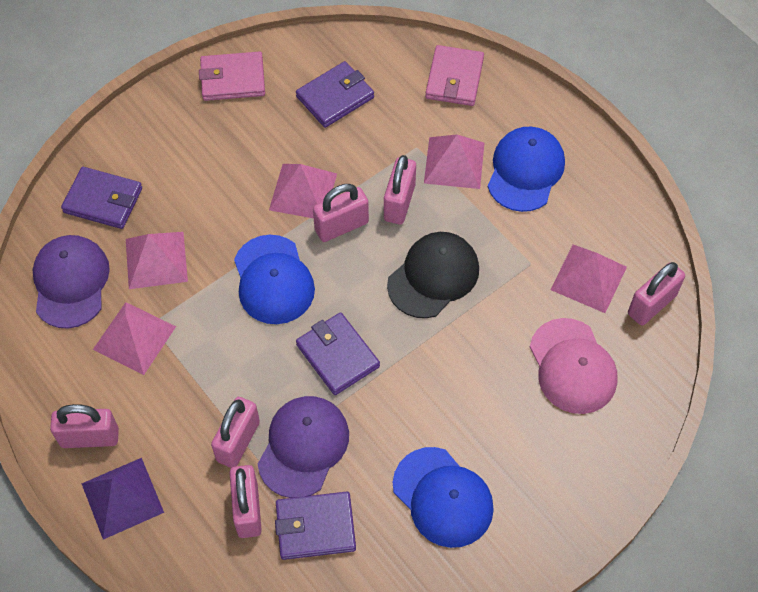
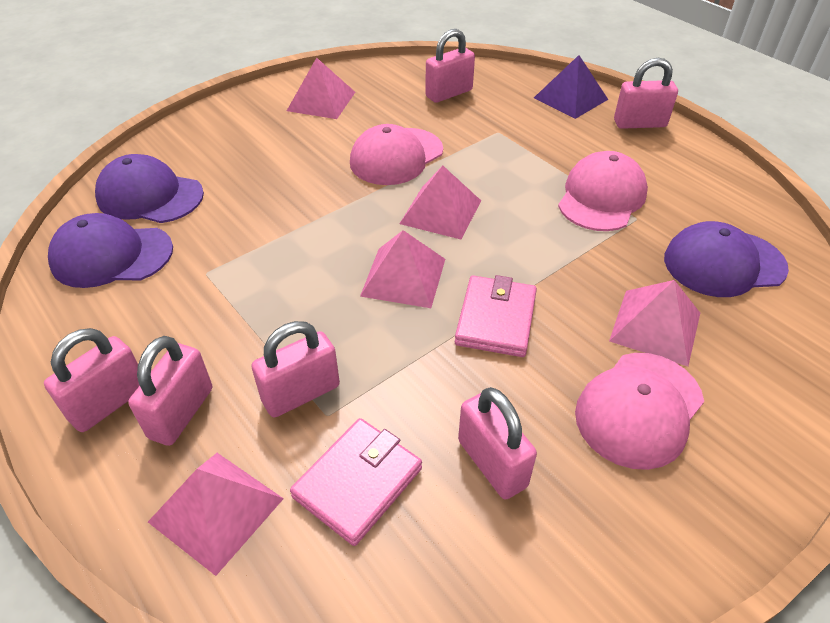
black cap: [387,232,479,318] = 1 -> none = 0
blue cap: [234,235,315,324] [393,447,494,548] [488,127,565,212] = 3 -> none = 0
pink cap: [530,318,618,414] = 1 -> [350,124,443,185] [558,151,648,231] [575,353,704,470] = 3
purple cap: [33,235,110,329] [258,396,349,498] = 2 -> [48,213,173,288] [95,154,204,223] [664,221,789,297] = 3
purple wallet: [61,167,142,229] [275,492,356,560] [296,61,374,128] [296,312,380,395] = 4 -> none = 0

